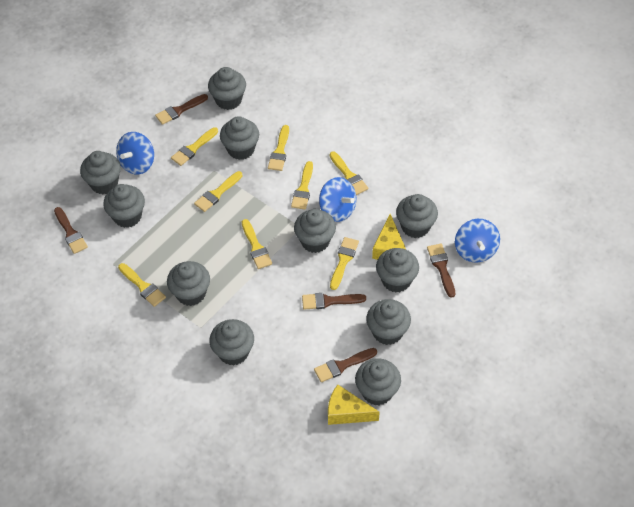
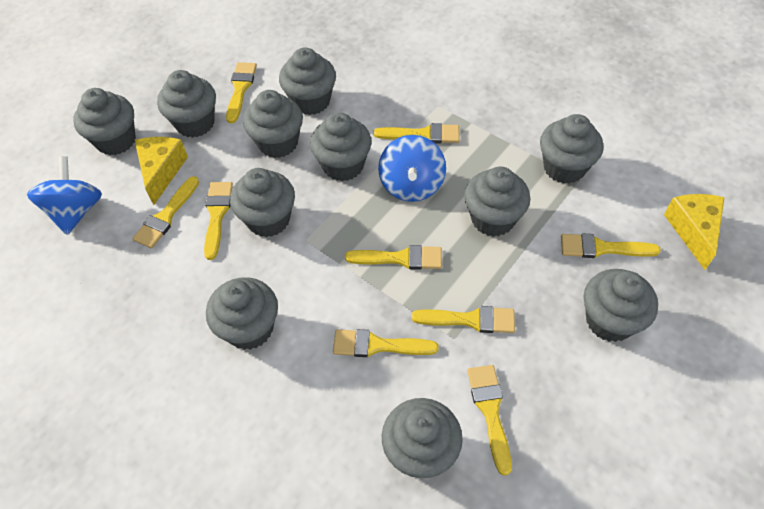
blue spinning top: [116,132,154,175] [319,177,356,222] [455,219,500,262] = 3 -> [27,156,102,235] [378,135,446,202] = 2
brown brush: [54,207,88,254] [155,94,208,125] [302,293,366,310] [314,348,377,382] [427,244,455,298] = 5 -> none = 0
yellow brush: [118,263,166,307] [171,127,218,166] [194,171,243,212] [242,219,272,269] [268,125,289,171] [291,161,313,209] [330,151,368,195] [330,237,359,290] = 8 -> [133,176,199,249] [204,182,233,260] [226,62,257,123] [333,329,439,357] [345,245,442,270] [373,123,459,144] [411,306,515,333] [467,365,512,476] [561,233,661,258] = 9

